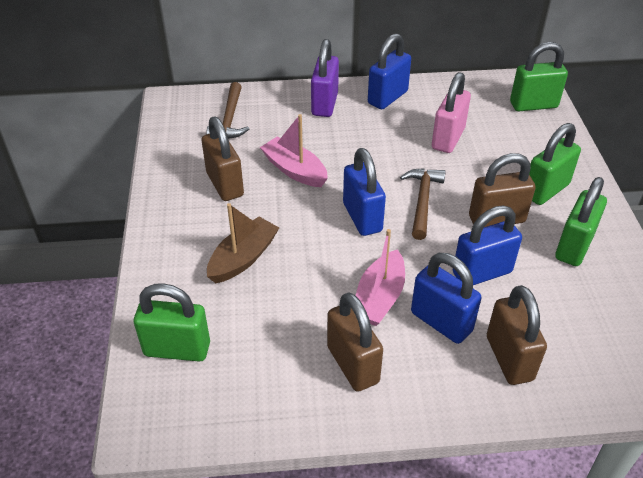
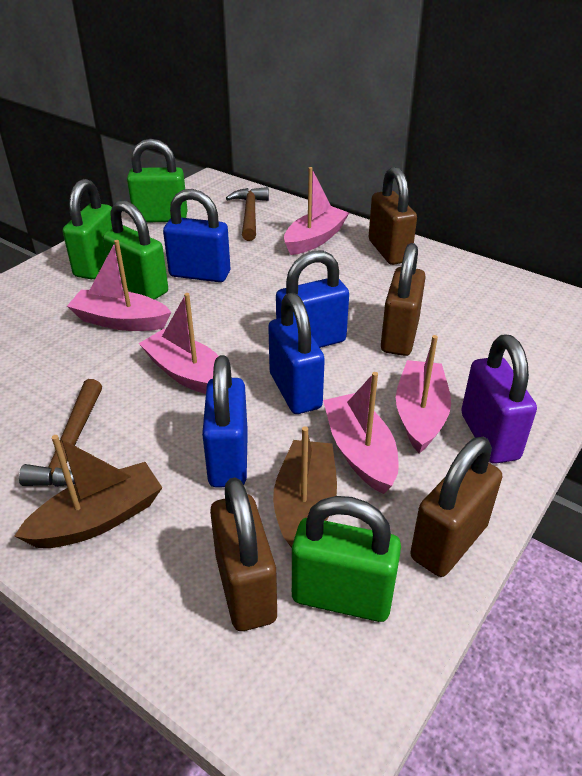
brown boat: [207,203,279,283] = 1 -> [14,435,163,548] [273,426,337,548] = 2
pink boat: [260,114,328,187] [356,229,405,326] = 2 -> [67,240,171,331] [139,293,218,394] [284,167,349,255] [323,372,399,494] [396,335,451,453] = 5
pink padlock: [432,72,471,153] = 1 -> none = 0

